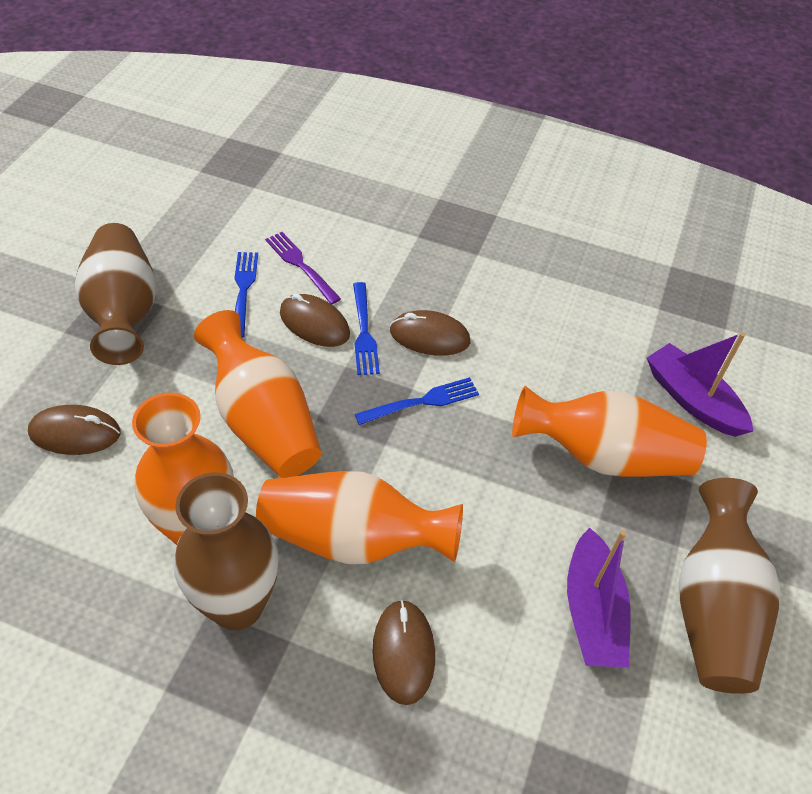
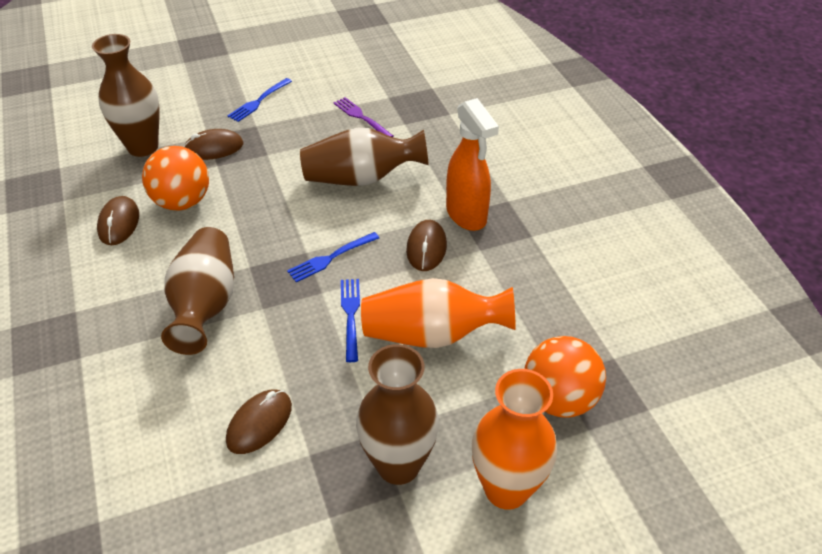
brown vase: [75,223,156,365] [174,472,279,630] [679,478,780,694] = 3 -> [92,34,159,157] [161,227,234,355] [300,128,429,186] [356,344,439,485] = 4
orange ball: none = 0 -> [142,146,209,211] [524,336,606,418] = 2
orange spray bottle: none = 0 -> [446,98,499,231] = 1
orange vase: [132,393,234,545] [194,310,321,478] [256,471,463,564] [512,386,707,477] = 4 -> [361,278,516,348] [472,369,557,510] = 2
purple boat: [567,528,631,667] [647,332,753,437] = 2 -> none = 0

